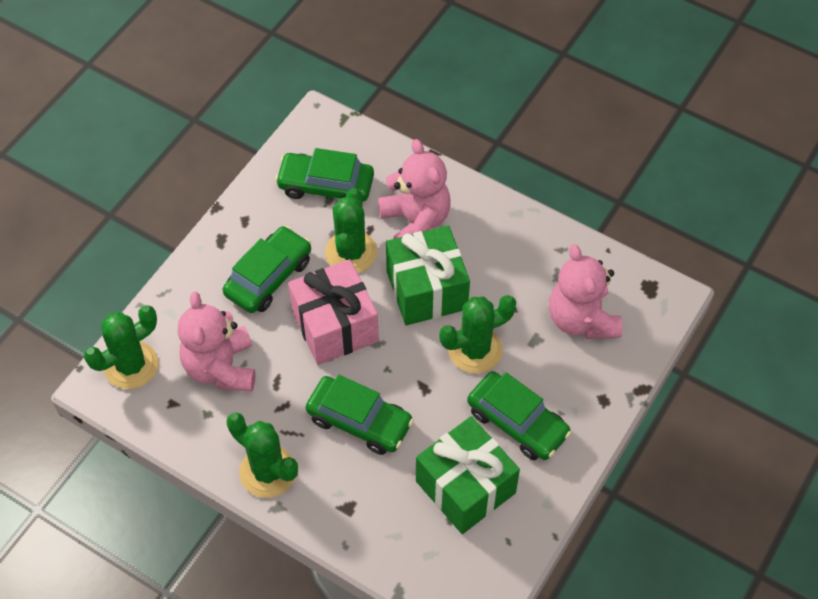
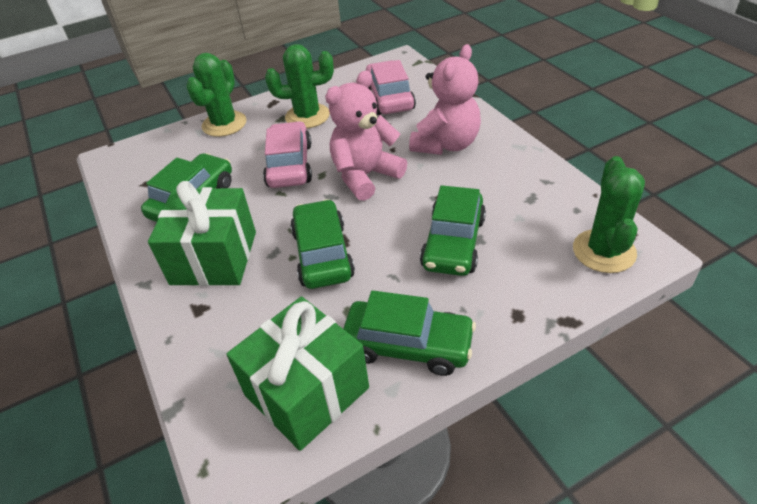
green cactus: [84,305,159,389] [226,412,298,498] [325,188,377,273] [439,295,516,374] = 4 -> [186,53,246,137] [265,44,334,128] [573,156,645,273] = 3
pink car: none = 0 -> [263,121,312,188] [366,60,416,115] = 2
pink gift: [288,259,379,365] = 1 -> none = 0
pink teddy bear: [178,292,256,391] [378,139,451,239] [549,244,622,339] = 3 -> [325,71,407,201] [409,44,481,155] = 2

